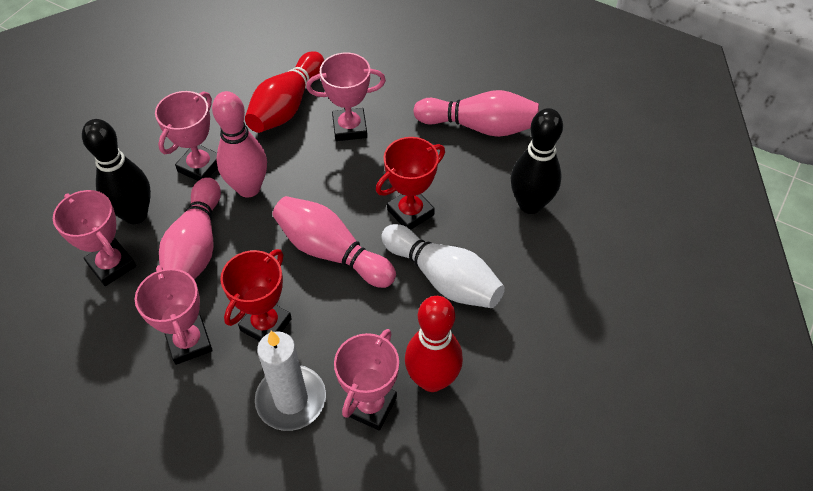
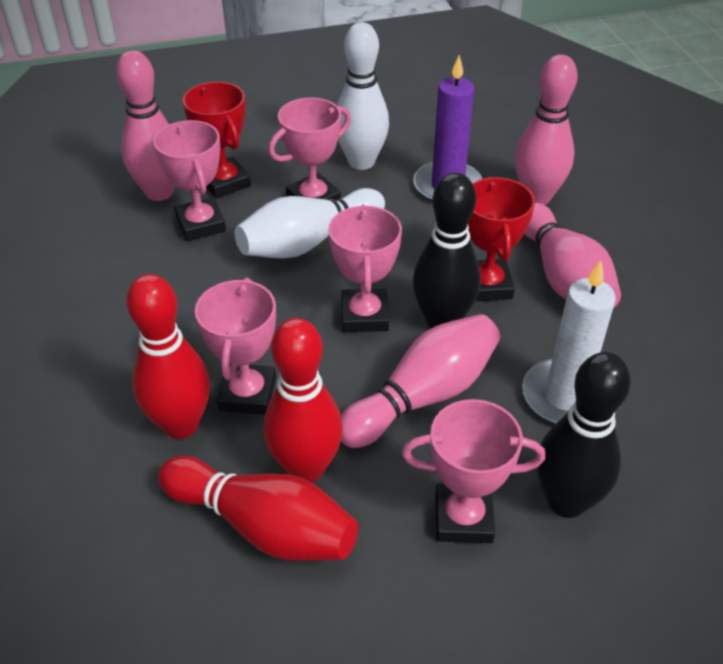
purple candle: none = 0 -> [413,55,482,202] = 1
red bowling pin: [245,51,324,133] [405,296,463,392] = 2 -> [126,274,210,439] [158,456,358,561] [264,318,343,483] = 3
white bowling pin: [382,224,505,308] = 1 -> [235,188,385,259] [337,22,389,170] = 2

